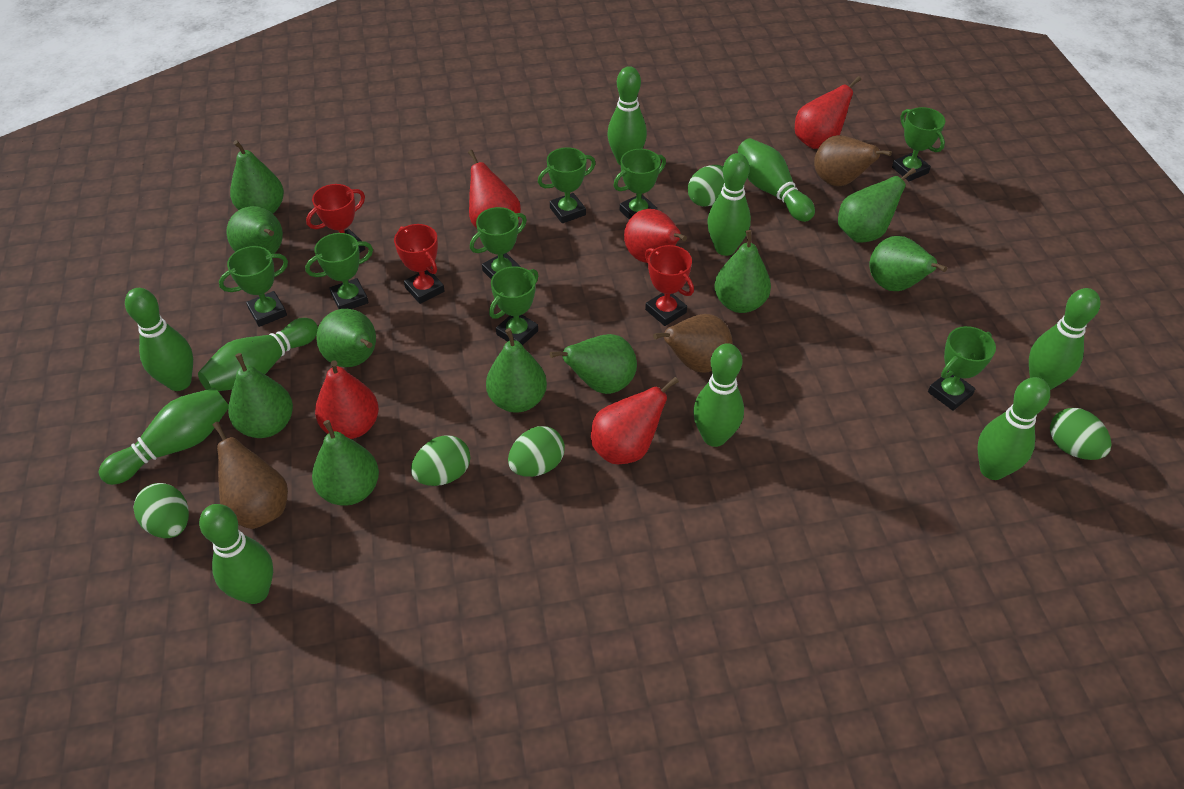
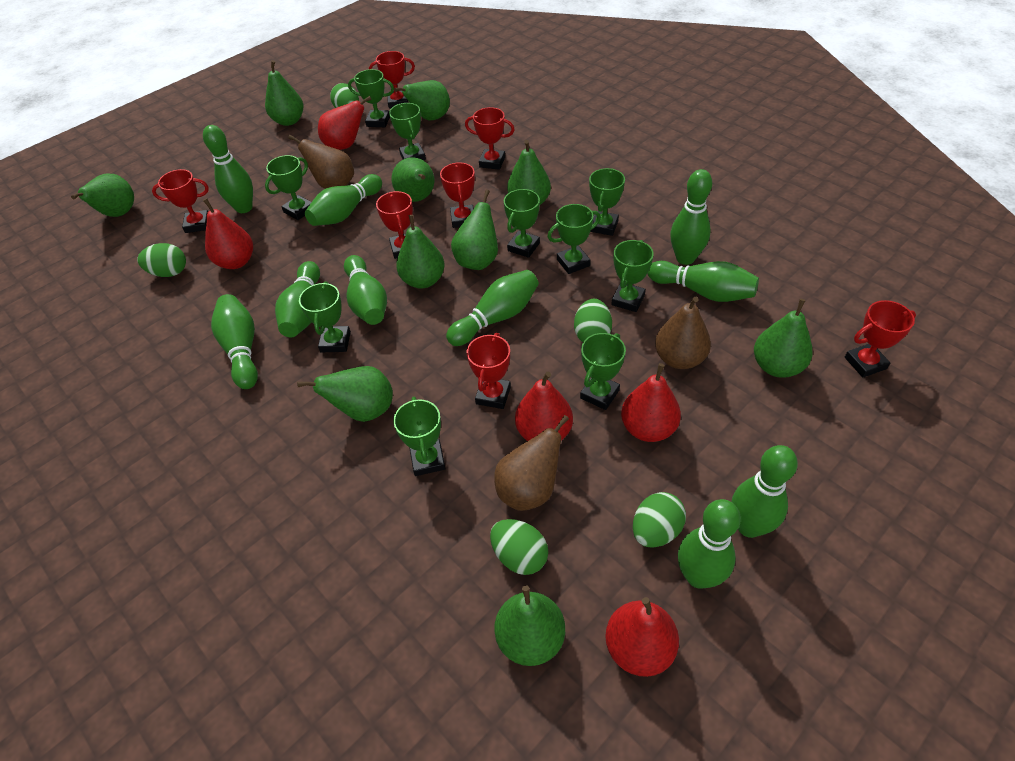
green trophy: [219,246,288,327] [305,233,373,309] [470,207,527,279] [489,266,538,345] [538,147,596,223] [613,149,666,220] [892,107,945,181] [928,326,996,411] = 8 -> [265,155,311,220] [299,281,351,352] [348,69,394,127] [389,103,426,160] [393,397,446,476] [504,189,540,258] [547,204,601,274] [580,333,626,410] [589,168,625,236] [611,240,654,312] = 10
red trophy: [306,184,365,252] [394,224,445,304] [645,245,694,326] = 3 -> [152,169,208,233] [369,51,415,109] [376,191,413,259] [440,162,475,228] [465,107,515,170] [467,333,511,409] [845,300,916,377] = 7

